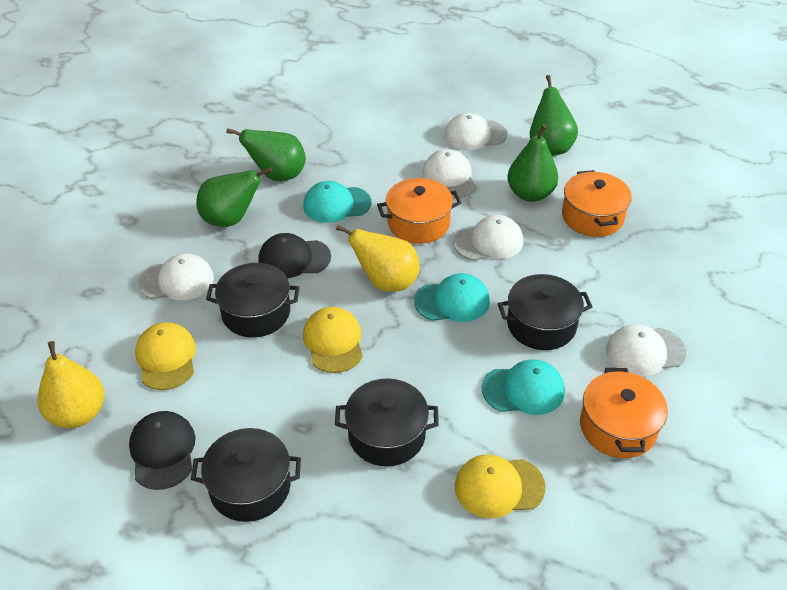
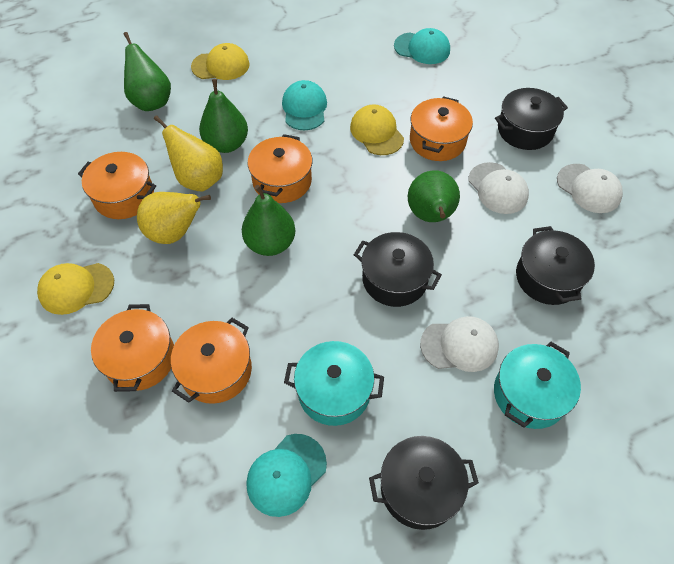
black cap: [129,411,196,490] [258,233,331,278] = 2 -> none = 0
orange pot: [377,178,461,244] [562,170,632,237] [580,368,668,458] = 3 -> [78,152,156,219] [91,304,174,392] [171,318,252,404] [248,134,313,203] [410,96,473,161] = 5
turquoise pot: none = 0 -> [284,341,384,426] [494,342,581,429] = 2
white cap: [138,253,214,300] [423,149,476,199] [445,113,507,150] [453,215,523,261] [606,324,686,377] = 5 -> [420,316,499,372] [469,162,529,214] [557,164,623,213] = 3

